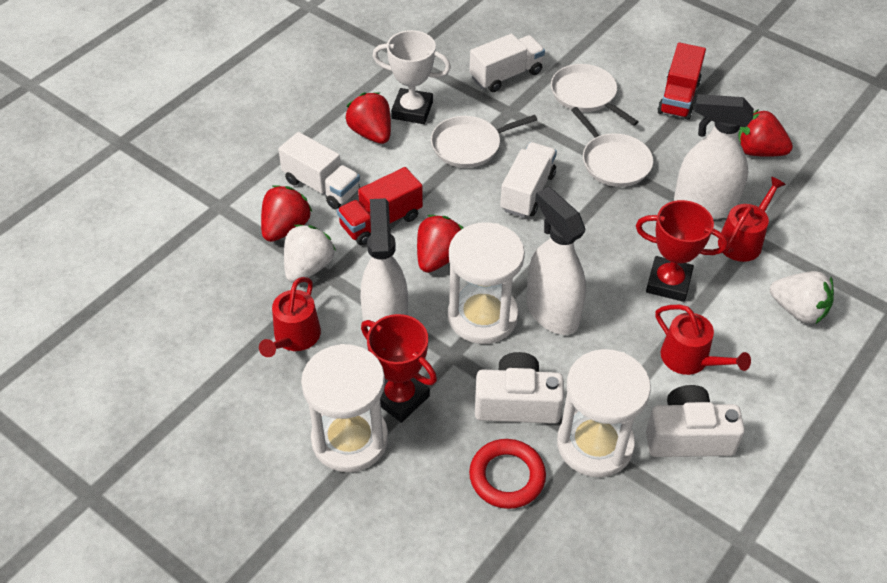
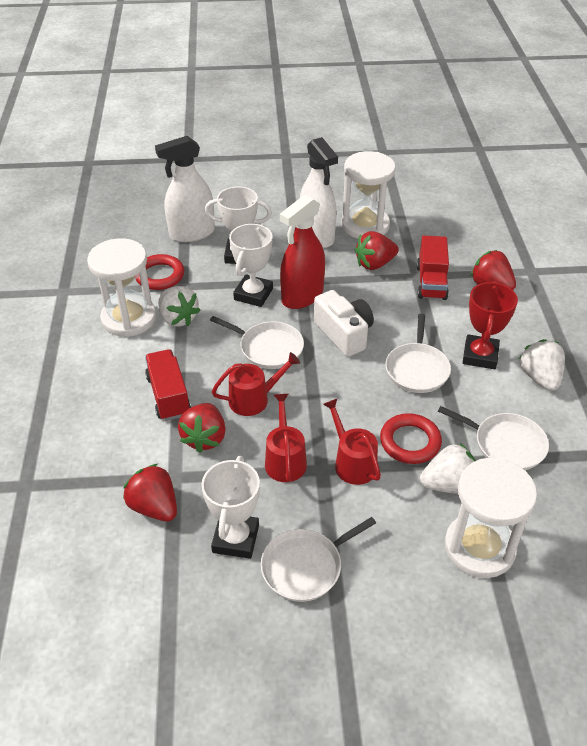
red ring: [469,439,546,509] = 1 -> [136,254,184,290] [380,413,442,464] = 2
red spray bottle: none = 0 -> [280,195,325,309] = 1
red trophy: [361,314,437,423] [636,200,728,302] = 2 -> [463,281,518,369] = 1
white camera: [475,352,564,424] [646,385,745,457] = 2 -> [314,290,374,357] = 1
white pan: [431,115,537,168] [551,64,638,126] [571,107,653,187] = 3 -> [210,316,304,369] [261,517,376,602] [385,314,451,393] [438,406,549,470] = 4
white spray bottle: [361,198,408,331] [527,187,586,335] [674,94,754,219] = 3 -> [155,136,215,242] [300,137,338,248] = 2
white strawberry: [284,225,336,283] [770,271,834,324] = 2 -> [158,286,201,326] [420,443,476,494] [519,339,565,391] = 3
white trophy: [373,30,451,124] = 1 -> [201,456,260,559] [205,186,272,264] [229,224,273,307] = 3
white truck: [278,132,360,209] [470,34,545,92] [500,142,557,218] = 3 -> none = 0

